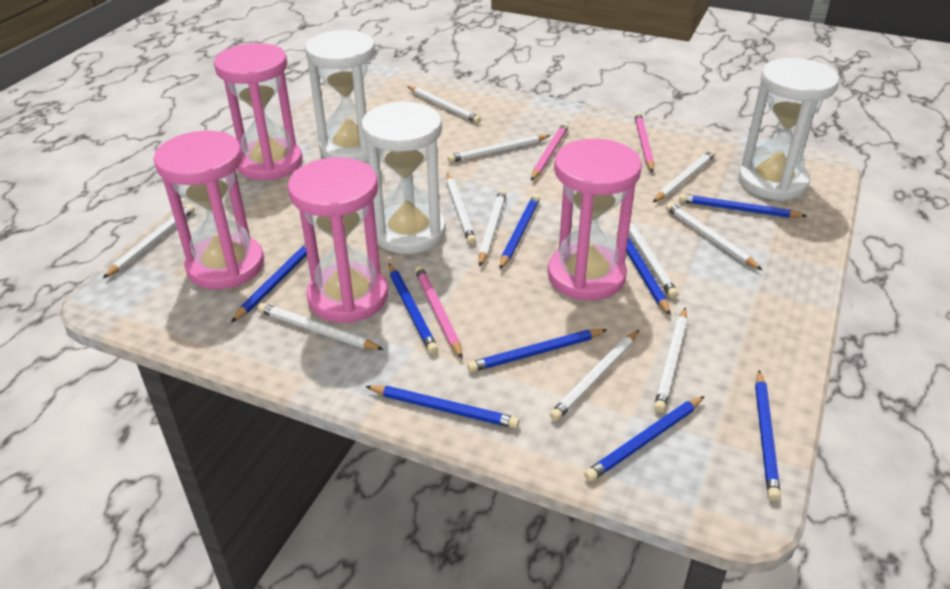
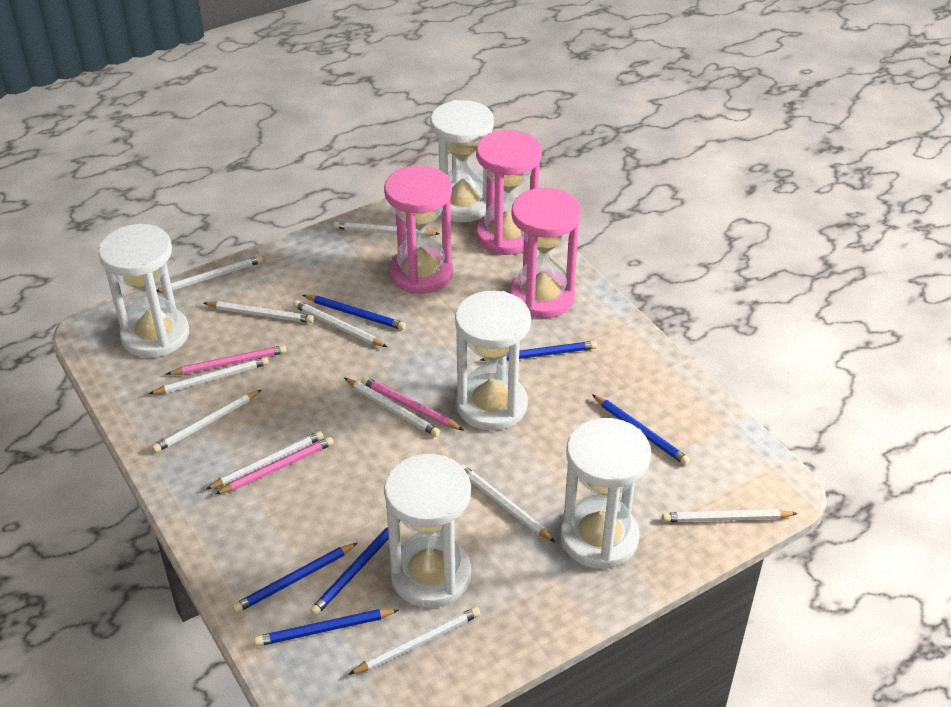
blue pencil: [231,244,307,323] [365,386,519,428] [389,264,438,354] [467,329,608,372] [500,194,540,269] [584,396,705,482] [616,230,671,315] [679,194,807,218] [755,370,781,501] = 9 -> [232,543,358,613] [254,609,399,646] [303,295,406,330] [310,520,400,616] [480,341,597,361] [592,394,690,465] = 6
pink hourglass: [153,131,264,289] [214,43,303,180] [288,157,388,323] [548,139,642,300] = 4 -> [384,165,453,294] [476,130,542,255] [510,188,581,318] = 3
white hourglass: [305,30,375,162] [361,101,446,254] [738,58,839,201] = 3 -> [98,224,189,358] [384,454,471,608] [430,100,494,222] [455,291,531,431] [560,418,651,569] = 5

